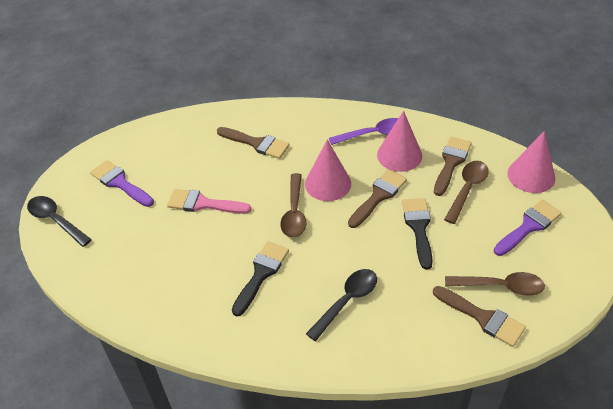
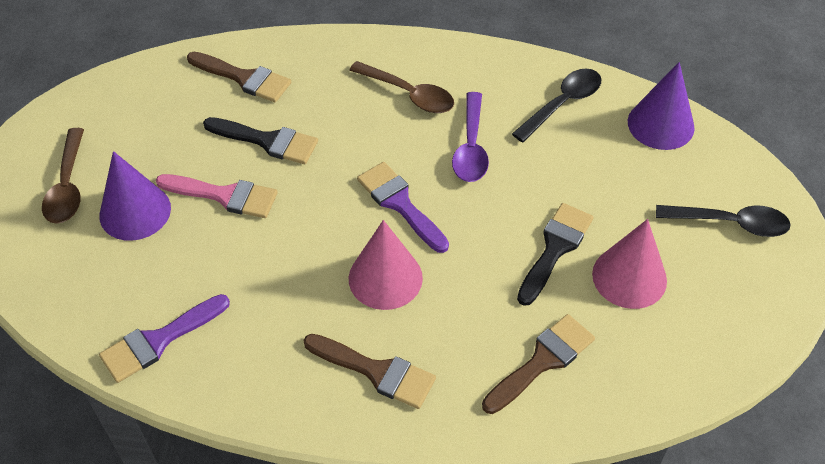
brown brush: [217,127,290,159] [348,169,407,228] [433,286,526,347] [434,137,472,196] = 4 -> [187,52,291,102] [304,334,436,409] [482,314,595,414] = 3
brown spoon: [280,173,307,238] [444,161,489,224] [445,272,545,296] = 3 -> [42,128,84,224] [349,61,454,113] = 2
pink cone: [305,140,351,201] [377,111,422,172] [507,131,555,193] = 3 -> [349,220,423,310] [592,219,667,309] = 2
purple cone: none = 0 -> [99,151,171,241] [628,62,695,150] = 2

